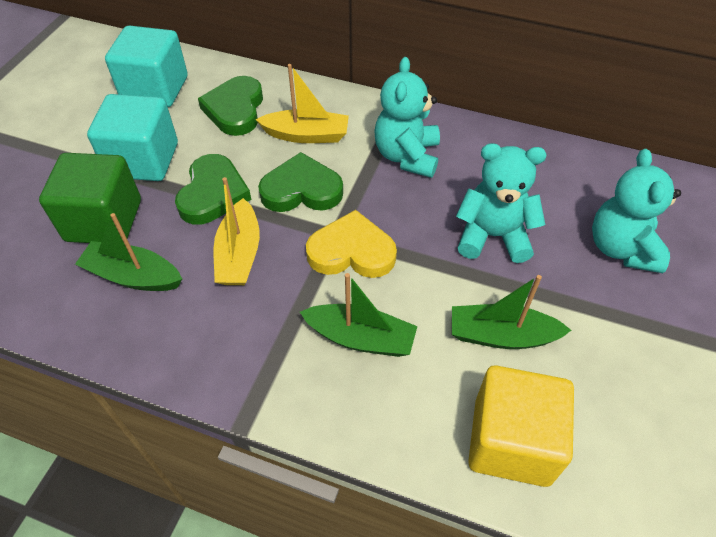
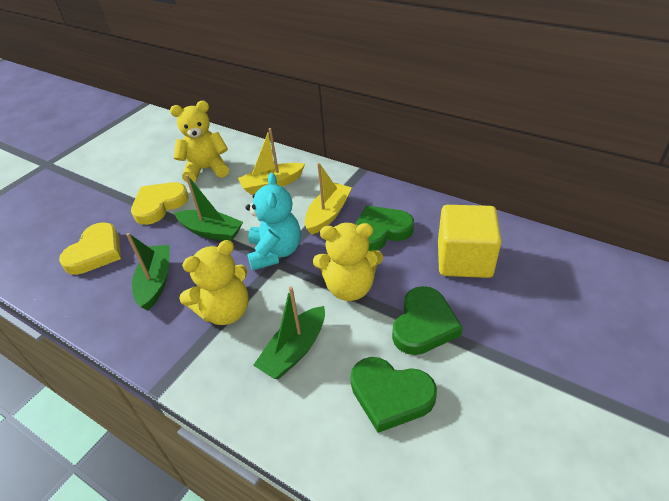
green cube: [39,153,141,243] = 1 -> none = 0
turquoise cube: [87,94,178,181] [105,26,188,107] = 2 -> none = 0
turquoise teddy bear: [375,57,440,178] [456,143,547,263] [592,149,681,273] = 3 -> [246,172,301,271] = 1
yellow heart: [306,210,397,278] = 1 -> [59,222,121,275] [131,182,189,225] = 2
yellow teddy bear: none = 0 -> [170,101,229,183] [179,240,248,325] [313,223,383,301] = 3

